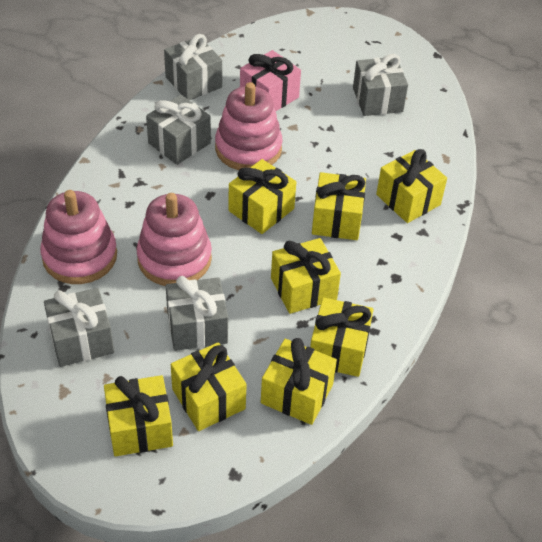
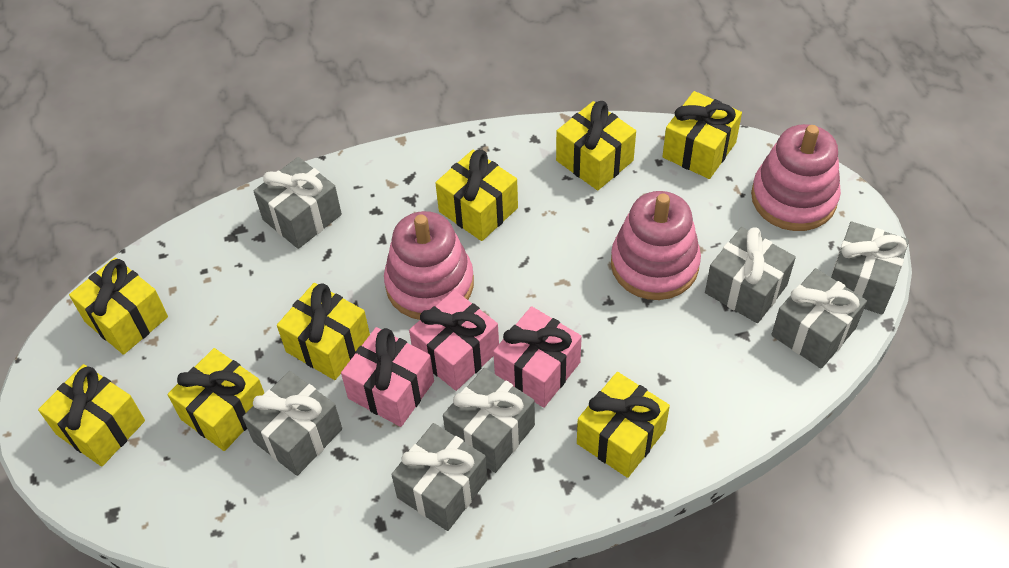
grey gift: [44,288,114,367] [146,95,211,165] [164,34,222,100] [166,276,228,351] [353,54,408,116] = 5 -> [243,371,342,476] [254,157,342,249] [391,423,488,531] [443,368,535,473] [705,227,796,323] [771,268,867,369] [831,221,909,315] = 7
pink gift: [240,50,301,111] = 1 -> [341,327,434,427] [409,290,499,391] [493,306,582,408] = 3

